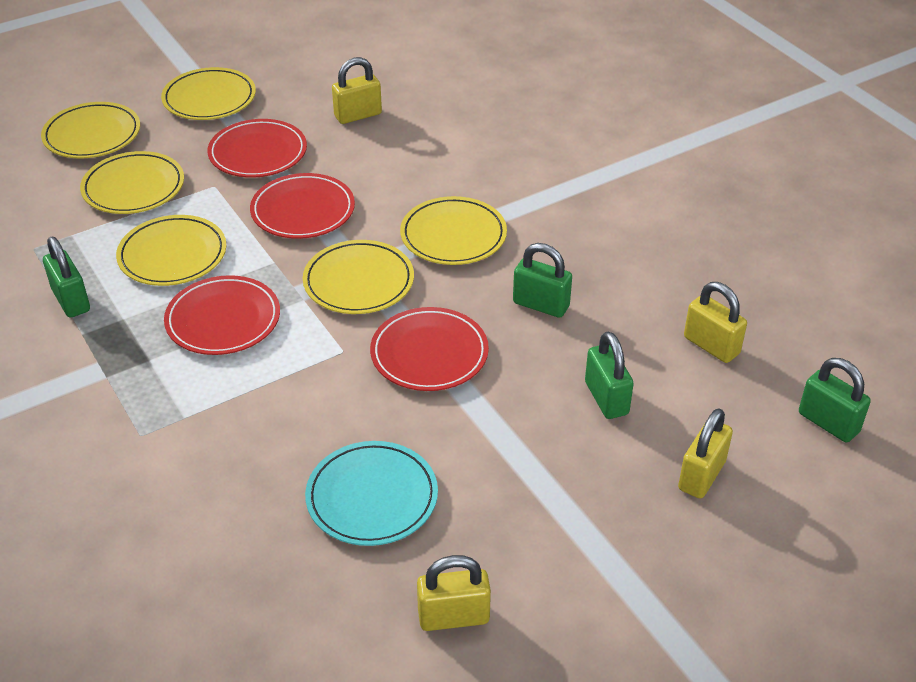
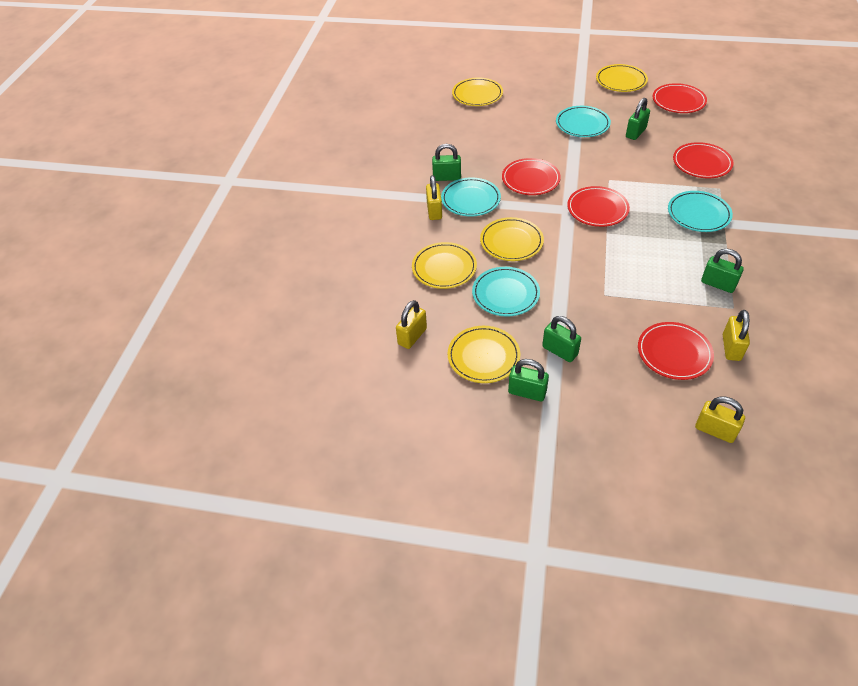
green padlock: [43,237,90,318] [513,243,572,318] [585,332,634,419] [799,358,871,442] = 4 -> [432,144,461,181] [508,359,549,401] [542,316,581,362] [626,98,650,140] [701,249,744,293] = 5
red plate: [164,275,280,355] [207,119,307,178] [250,173,355,239] [370,307,489,391] = 4 -> [502,158,561,195] [567,186,630,227] [638,322,714,380] [653,83,707,113] [673,142,734,178] = 5
turquoise plate: [305,441,438,546] = 1 -> [441,177,501,217] [472,267,540,317] [556,106,611,137] [668,191,733,232] = 4
yellow plate: [41,102,140,159] [80,151,184,214] [116,215,226,286] [161,67,256,120] [303,240,414,314] [400,196,507,265] = 6 -> [412,242,477,289] [448,326,520,383] [452,77,503,106] [480,217,544,261] [596,64,648,92] = 5

